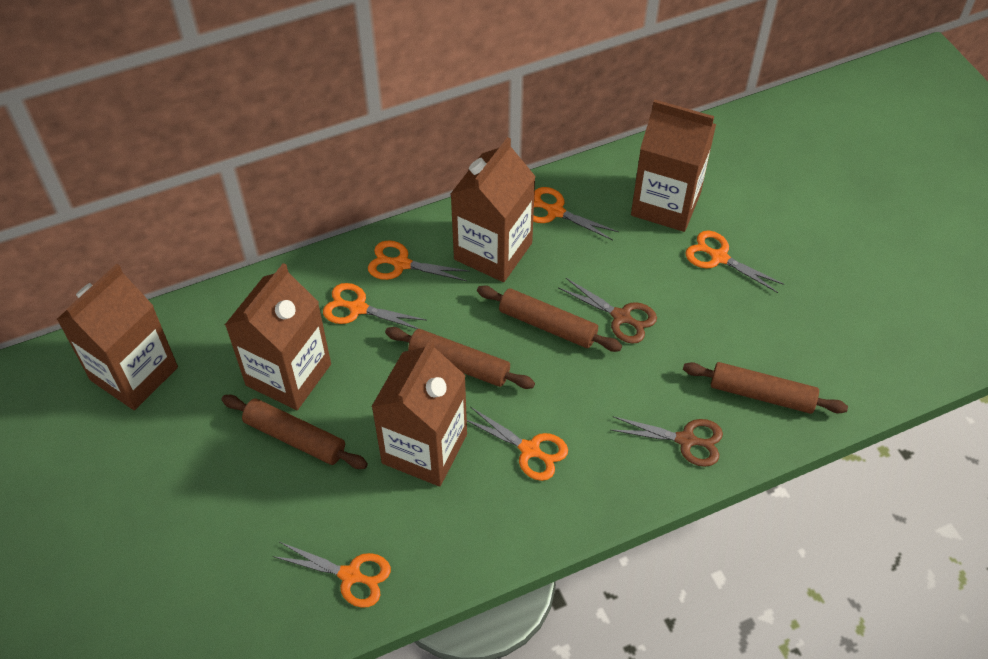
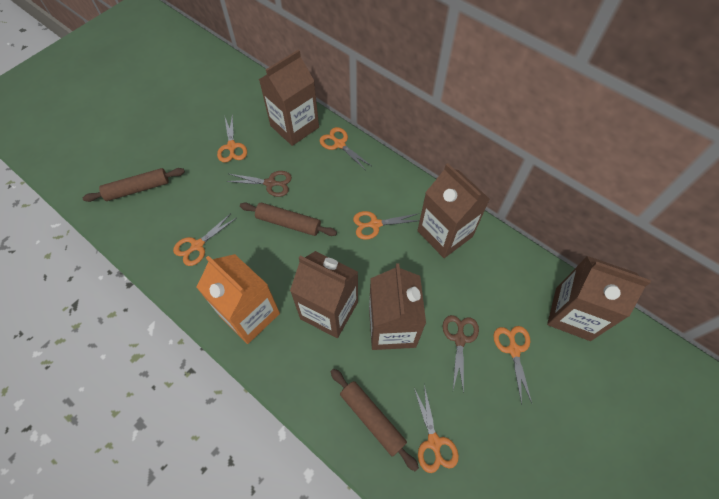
brown rolling pin: [222,395,368,469] [385,327,535,389] [477,286,622,352] [683,362,848,414] = 4 -> [83,168,185,202] [240,202,337,236] [330,369,419,472] = 3
orange carton: none = 0 -> [196,254,280,344] = 1

